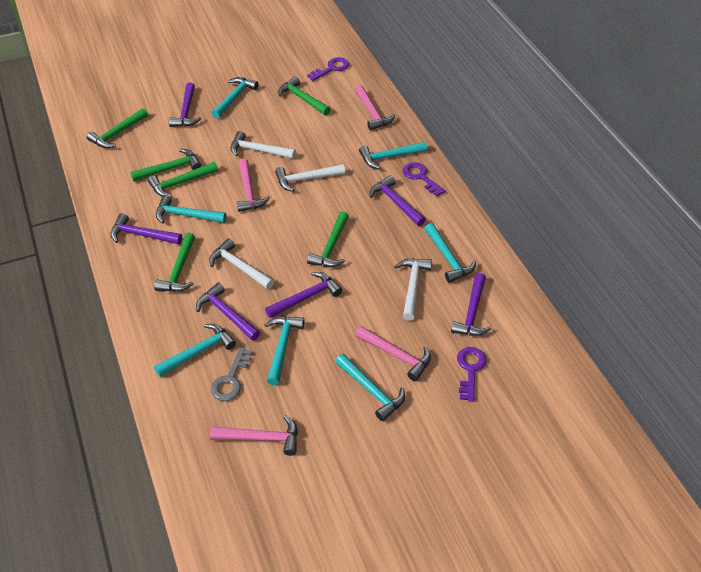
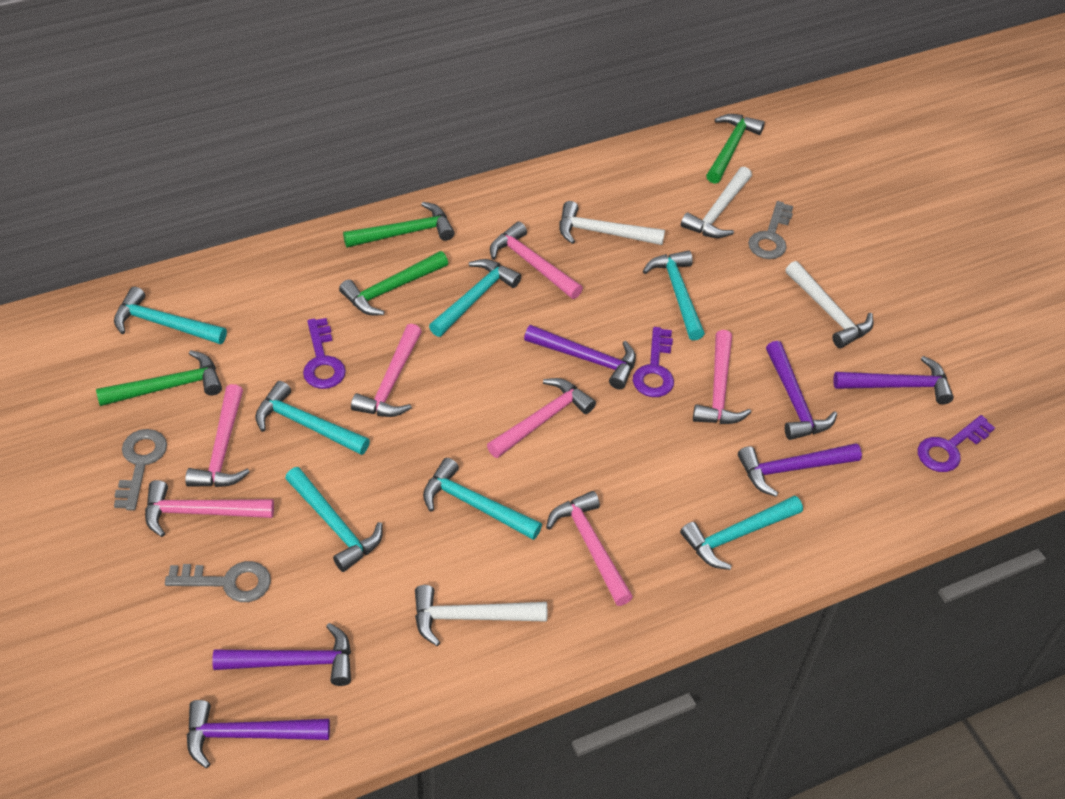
green hammer: [86,108,148,148] [130,149,201,181] [148,162,218,197] [154,233,195,292] [278,76,331,115] [307,211,349,267] = 6 -> [96,350,222,406] [339,251,448,315] [343,202,455,247] [706,114,765,184] = 4
grey key: [211,347,252,401] = 1 -> [114,429,167,511] [165,561,271,602] [748,201,793,259] = 3
pink hammer: [210,415,298,456] [237,159,270,212] [355,85,395,130] [355,326,431,381] = 4 -> [145,480,274,537] [185,384,250,487] [351,324,422,417] [487,378,596,458] [490,222,583,299] [546,491,633,606] [693,330,751,424] = 7

